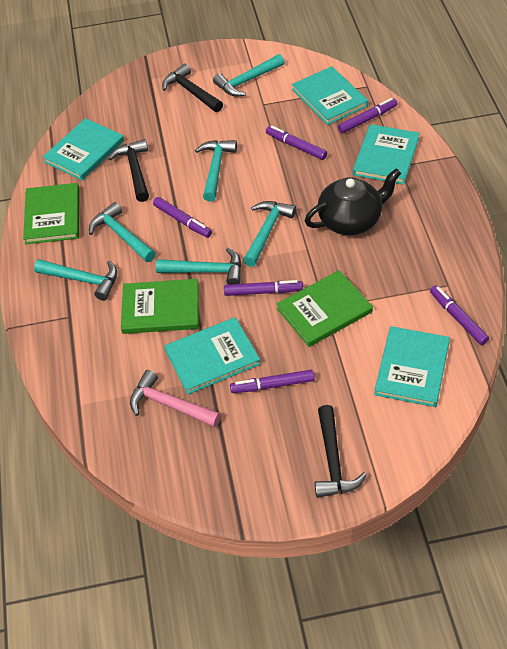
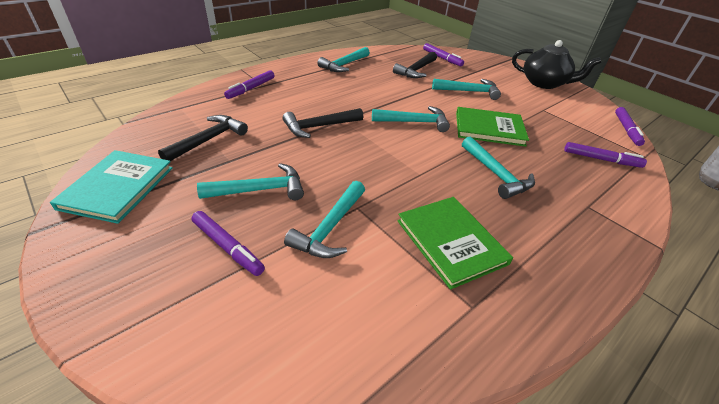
green book: [23,183,79,244] [121,279,199,334] [277,270,373,347] = 3 -> [397,197,513,290] [456,107,529,147] = 2
pink hammer: [130,370,221,427] = 1 -> none = 0
purple marker: [153,197,212,238] [224,280,303,296] [230,370,315,393] [266,126,327,160] [338,98,398,133] [430,285,489,345] = 6 -> [191,211,265,276] [224,70,275,99] [423,43,464,66] [564,142,647,168] [615,107,645,146] = 5
turquoise book: [43,118,124,180] [164,317,260,394] [292,66,368,125] [353,124,420,185] [374,326,450,407] = 5 -> [50,150,173,224] = 1

